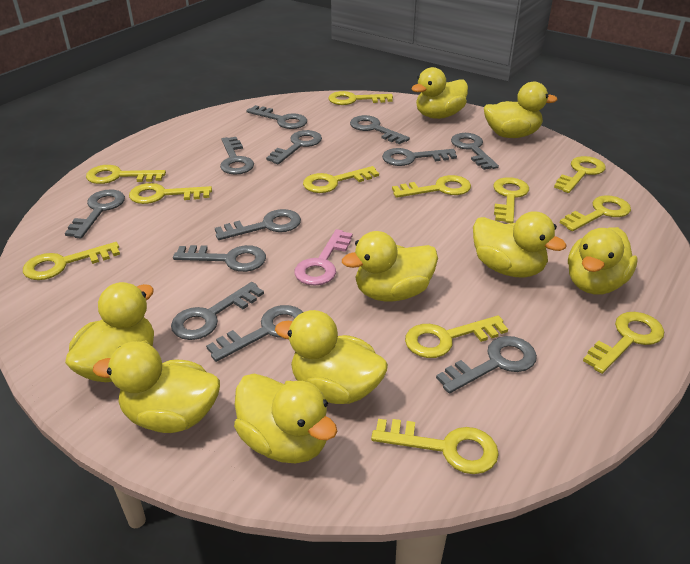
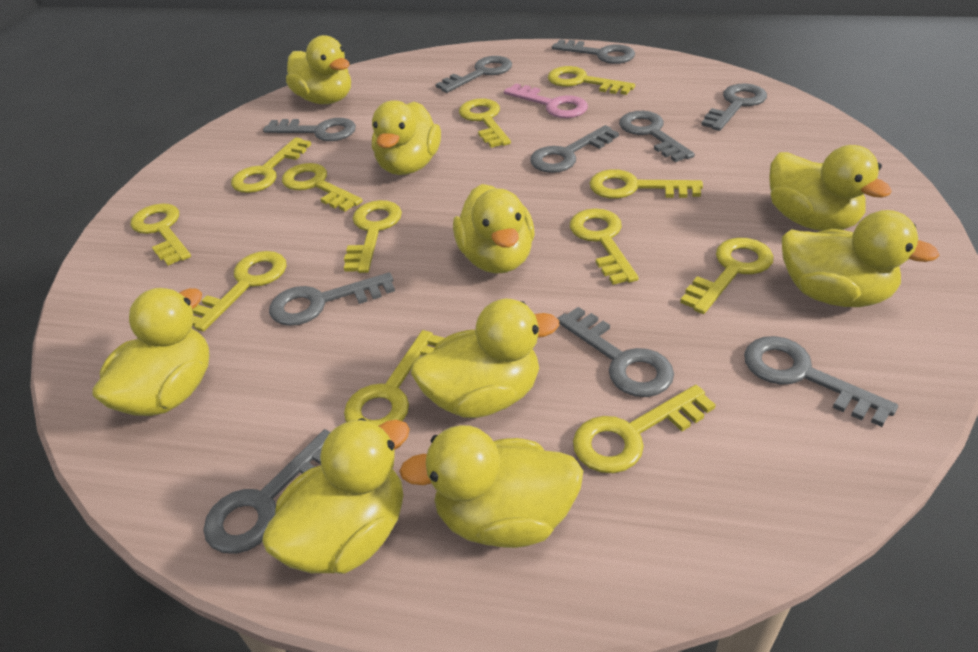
grey key: [65,190,125,238] [171,282,264,340] [173,245,266,272] [206,305,303,362] [215,209,301,240] [220,137,254,175] [246,105,307,129] [266,130,322,164] [350,115,410,144] [382,148,457,166] [436,336,537,393] [451,133,499,170] = 12 -> [203,429,330,554] [263,118,356,141] [269,272,395,326] [436,56,512,93] [530,125,619,173] [552,39,635,64] [557,307,674,397] [619,111,695,162] [701,83,767,131] [744,336,898,427] = 10

